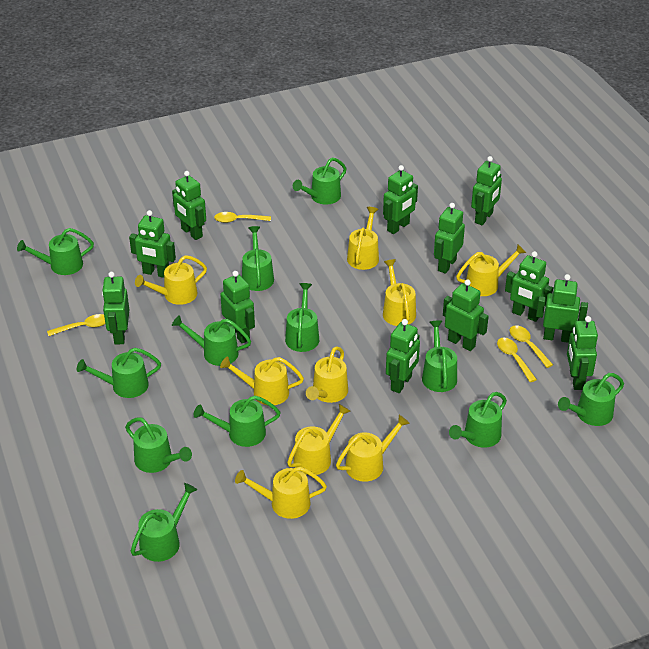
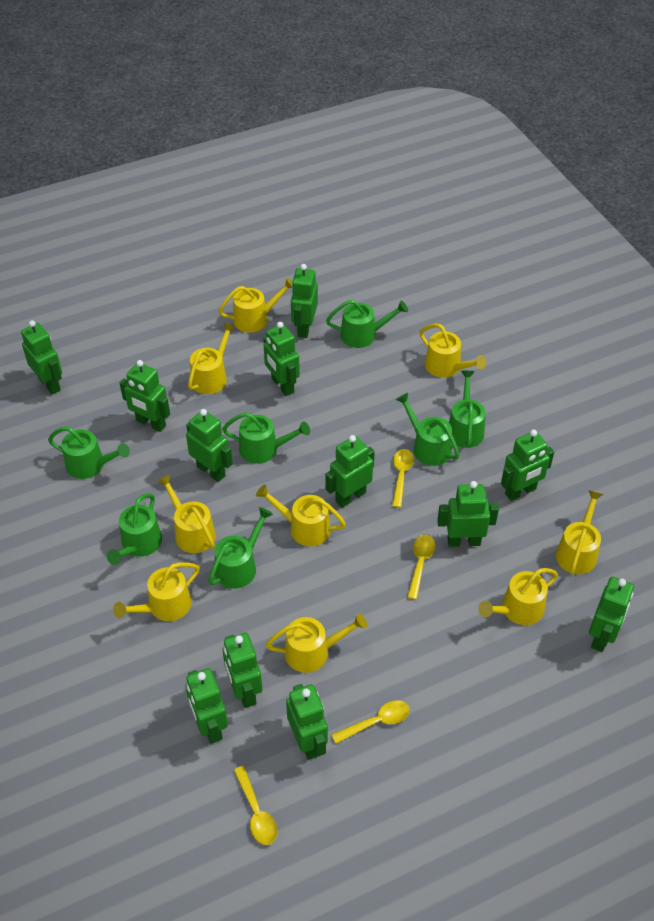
green watering can: [17,228,94,275] [77,348,161,398] [125,417,192,473] [131,483,197,562] [172,315,251,366] [194,396,281,447] [242,226,274,291] [285,283,319,352] [293,158,346,205] [422,321,457,392] [449,392,507,448] [558,373,624,426] = 12 -> [48,426,130,479] [107,493,162,565] [208,507,273,589] [222,413,310,464] [326,300,408,348] [396,393,460,466] [449,371,486,448] = 7

